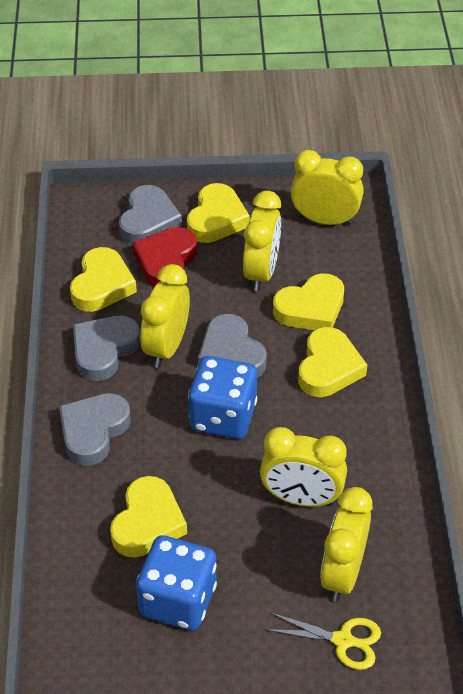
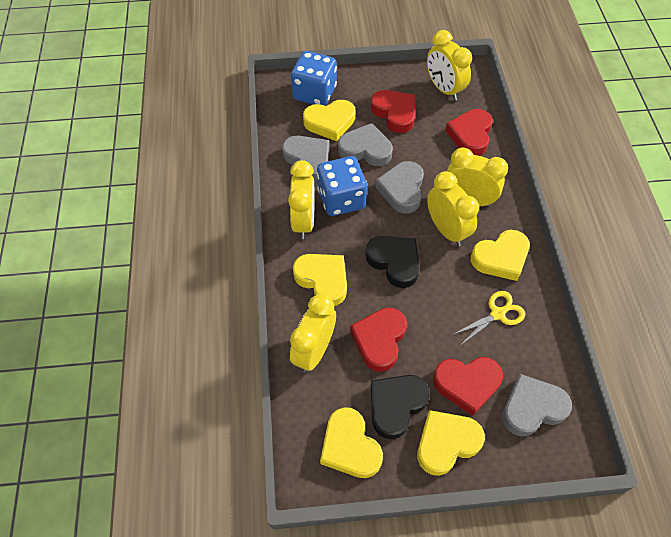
black heart: none = 0 -> [365,236,420,288] [371,375,430,439] = 2
red heart: [133,227,197,287] = 1 -> [350,308,407,372] [371,90,416,133] [433,357,503,416] [445,109,493,156] = 4

